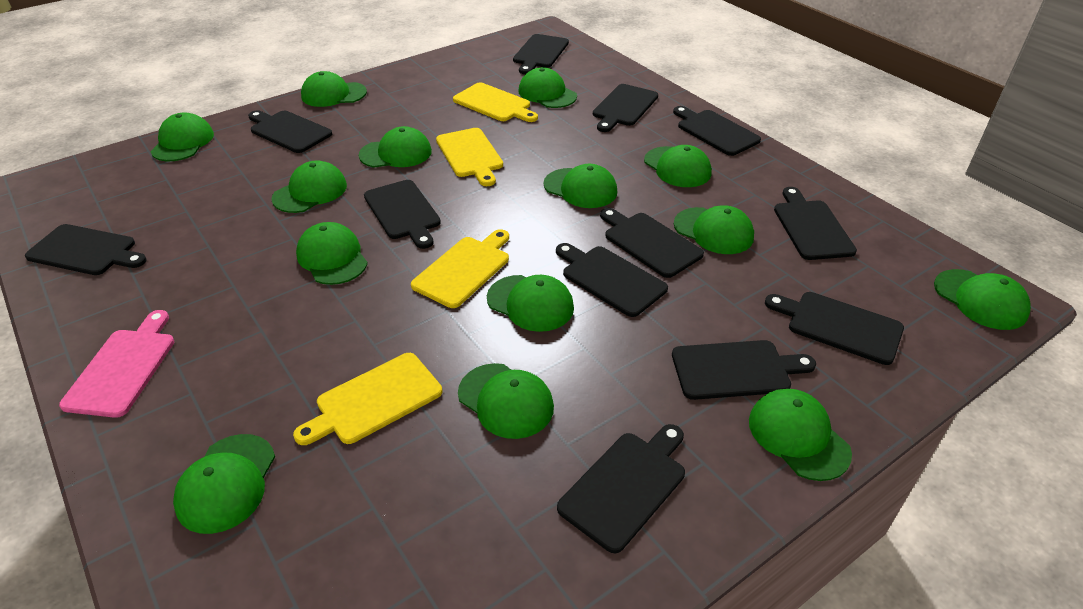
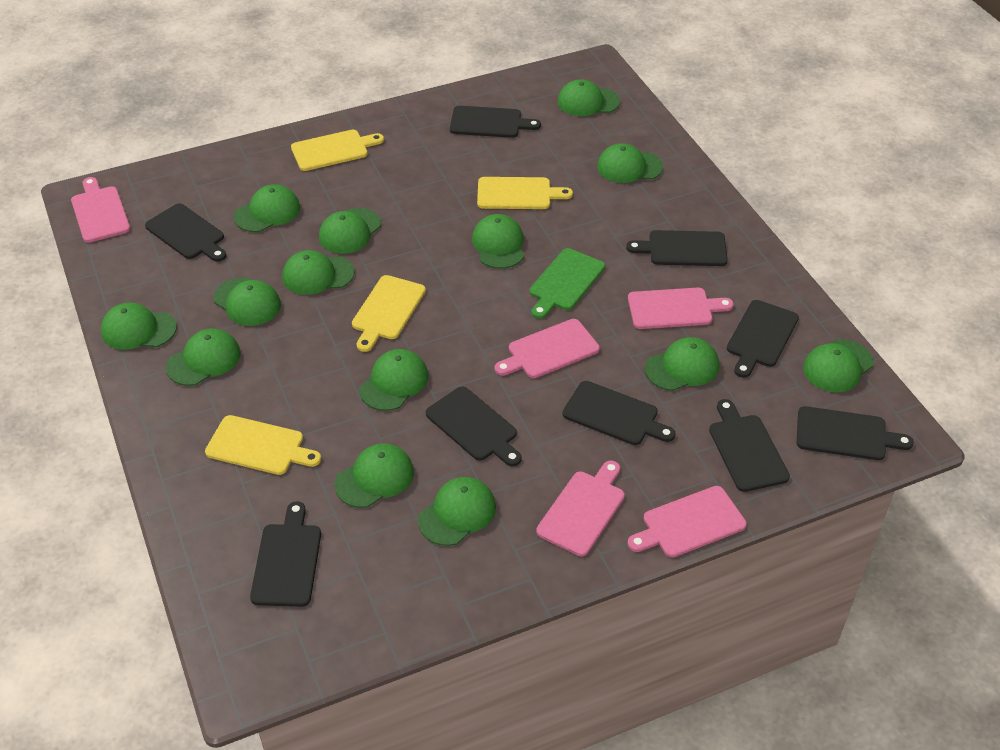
black cutting board: [25,224,147,275] [248,110,332,153] [364,180,441,249] [513,34,569,74] [556,243,668,317] [557,424,685,553] [593,84,658,132] [600,208,704,278] [672,340,816,400] [673,106,761,156] [765,292,904,365] [774,187,857,260] = 12 -> [145,204,226,262] [250,501,321,607] [426,387,522,466] [450,106,541,138] [562,381,676,445] [626,230,728,266] [709,399,790,492] [727,300,799,378] [797,406,914,460] = 9
green cutting board: none = 0 -> [529,248,605,319] = 1
pink cutting board: [59,310,174,418] = 1 -> [71,177,130,243] [494,319,600,378] [536,461,625,556] [628,288,734,329] [628,486,747,557] = 5

